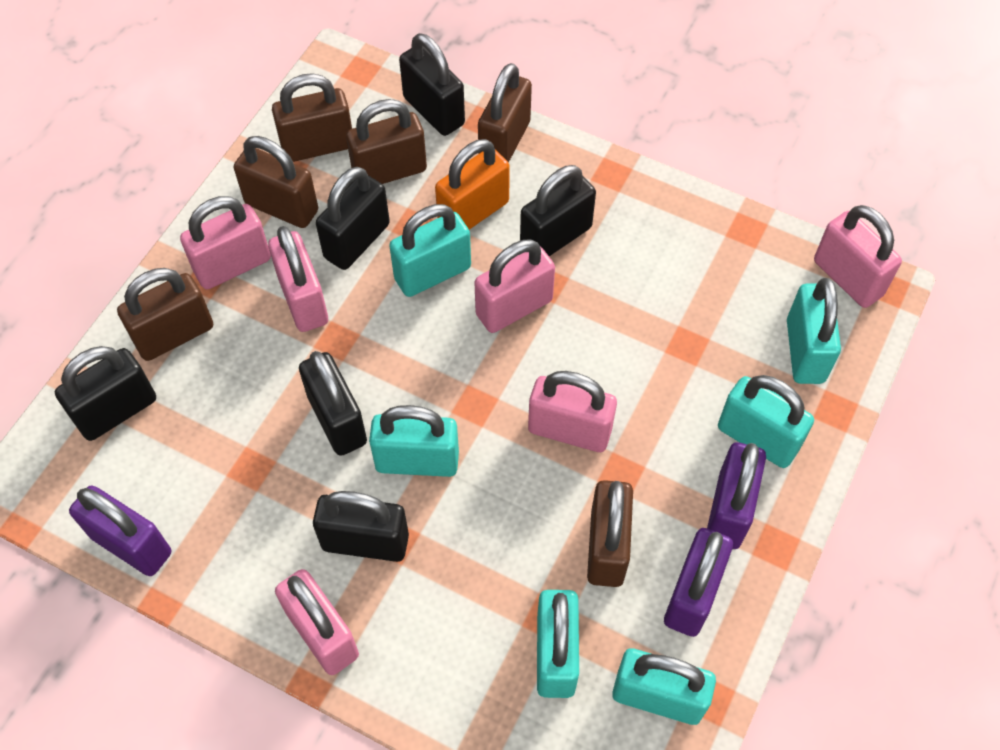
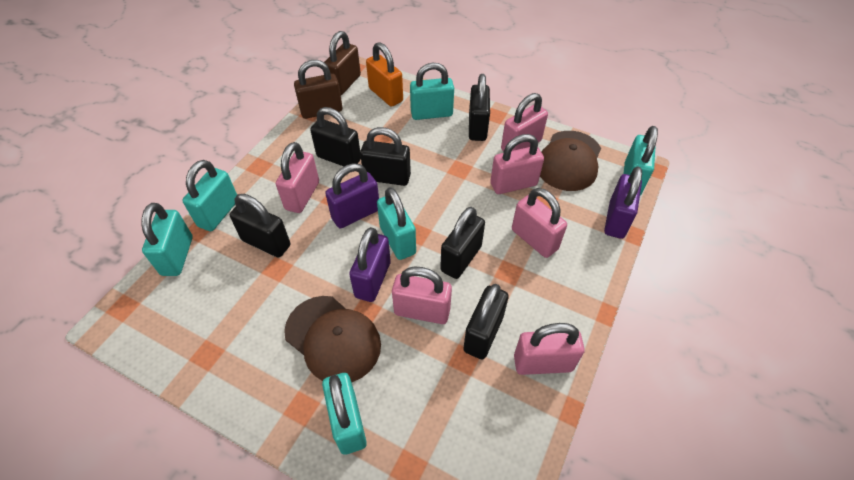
brown cap: none = 0 -> [284,296,381,382] [540,131,601,191] = 2
brown padlock: [117,268,213,361] [234,136,318,228] [272,73,352,162] [346,99,427,184] [478,63,532,163] [587,480,633,587] = 6 -> [294,60,343,119] [324,31,361,95] = 2

